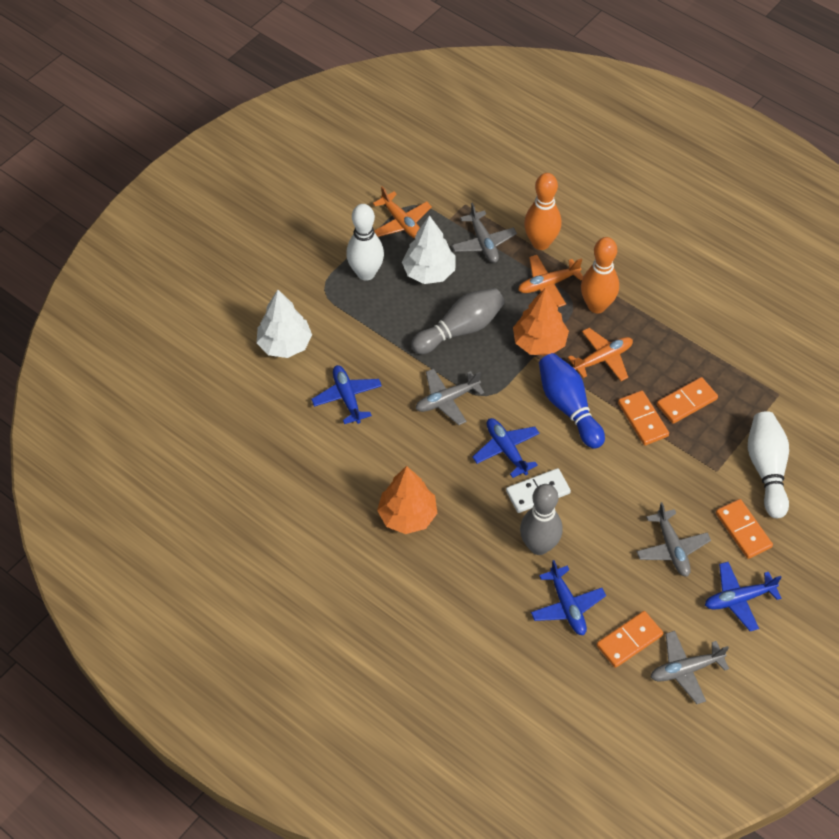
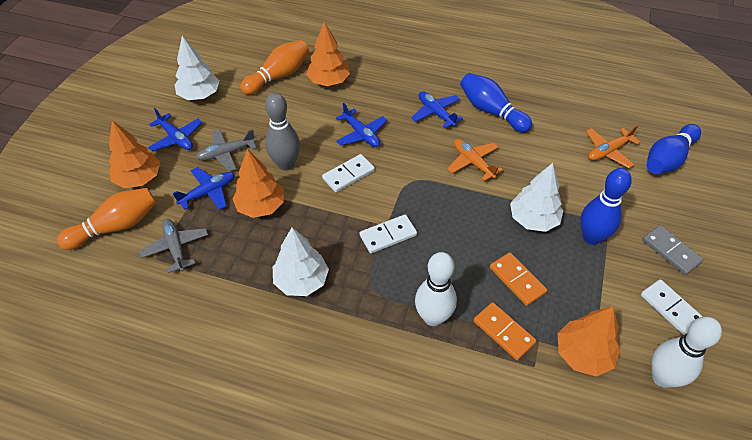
blue bowling pin: [539,353,605,449] = 1 -> [460,73,532,133] [580,168,632,245] [647,124,701,174] = 3
grey bowling pin: [411,288,505,354] [520,484,563,555] = 2 -> [265,93,300,170] = 1
grey domino: none = 0 -> [642,225,703,275] = 1
grey plane: [416,368,484,425] [452,203,517,263] [636,502,711,577] [651,631,729,704] = 4 -> [139,219,208,273] [196,129,257,171] = 2
orange domino: [597,611,663,668] [618,390,669,445] [657,377,718,424] [716,499,773,559] = 4 -> [473,302,536,360] [490,252,547,306] = 2
orange plane: [373,186,432,238] [518,255,583,307] [568,328,633,381] = 3 -> [447,139,503,181] [586,125,641,168] = 2
orange tree: [377,466,437,534] [513,287,569,356] = 2 -> [109,121,160,188] [232,149,284,218] [306,22,350,86] [558,306,620,377] = 4
white domino: [506,468,571,513] = 1 -> [322,154,375,192] [360,214,417,253] [641,279,703,335] = 3
white tree: [257,290,312,358] [402,215,455,284] = 2 -> [175,36,219,100] [273,227,329,296] [510,163,563,232] = 3

